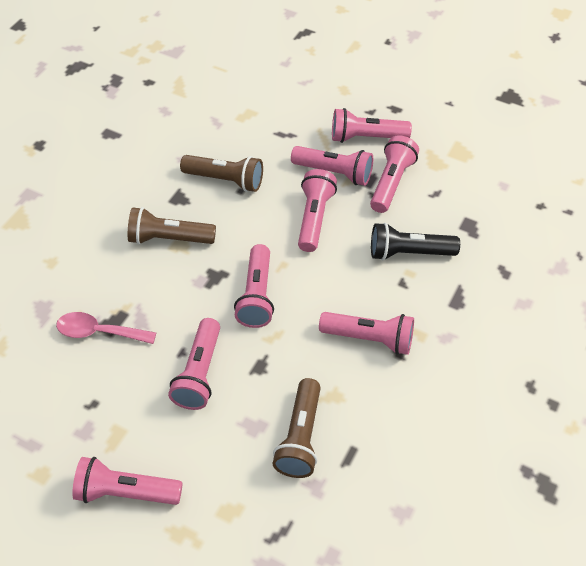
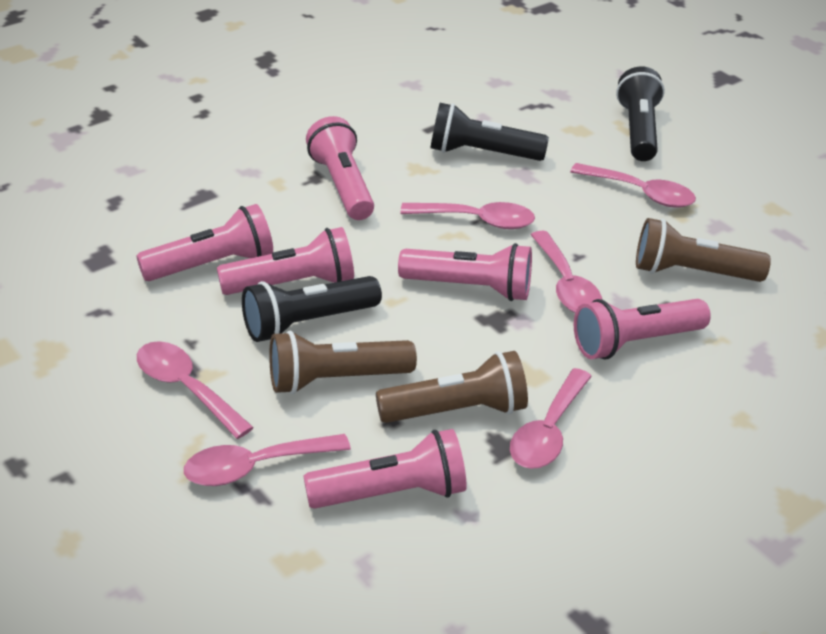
black flashlight: [371,223,460,261] = 1 -> [242,276,382,342] [430,103,549,161] [616,66,665,161] = 3
pink flashlight: [72,457,183,505] [168,318,220,410] [234,244,274,328] [291,146,373,186] [298,169,337,252] [319,312,414,355] [332,108,412,143] [370,135,419,213] = 8 -> [136,204,273,281] [217,227,354,295] [303,429,467,509] [306,116,374,220] [398,243,532,301] [574,299,711,360] = 6
pink spoon: [56,312,156,344] = 1 -> [137,341,254,439] [184,434,351,486] [400,202,535,229] [510,368,592,469] [531,231,602,313] [570,163,696,208] = 6

